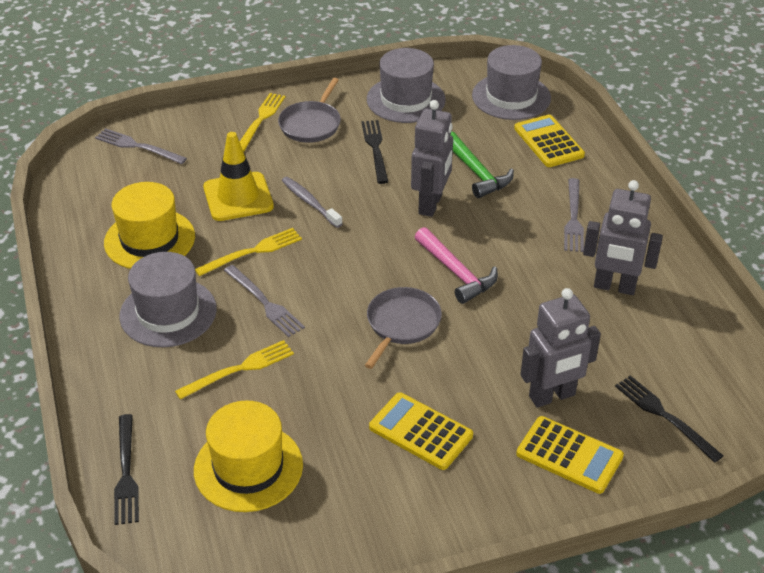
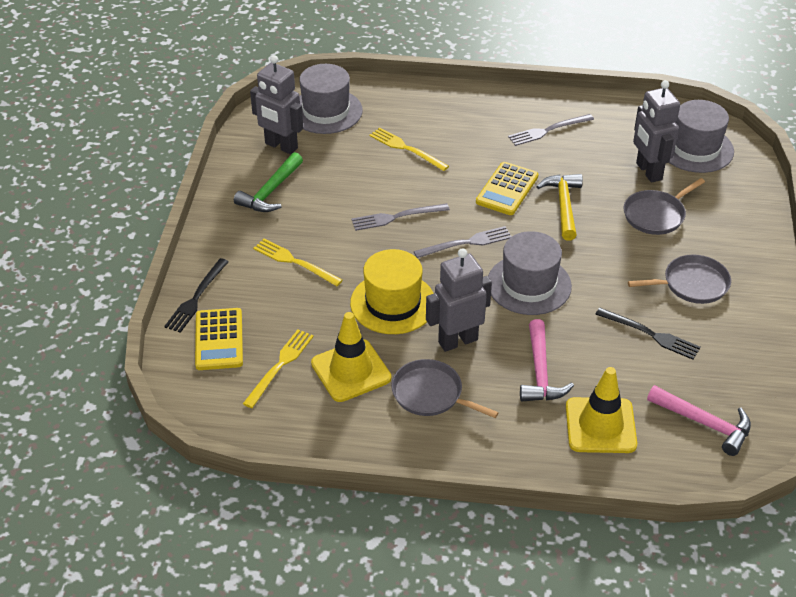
black fork: [114,414,139,525] [361,120,388,184] [615,375,723,463] = 3 -> [164,258,229,333] [595,308,700,360] = 2
grey pan: [278,78,341,143] [365,287,442,369] = 2 -> [391,359,499,418] [624,178,705,235] [628,254,731,304] = 3
grey toothbrush: [282,177,343,228] = 1 -> none = 0
pink hammer: [415,227,498,304] = 1 -> [520,319,574,401] [647,385,751,456] = 2
yellow calculator: [369,392,473,470] [514,115,585,167] [516,416,624,494] = 3 -> [195,308,243,370] [476,162,538,215] = 2
yellow hammer: none = 0 -> [536,174,583,240] = 1
yellow hat: [104,182,195,269] [194,401,303,512] = 2 -> [350,249,434,334] = 1
yellow traffic cone: [203,132,274,221] = 1 -> [311,312,391,402] [566,367,637,453] = 2

